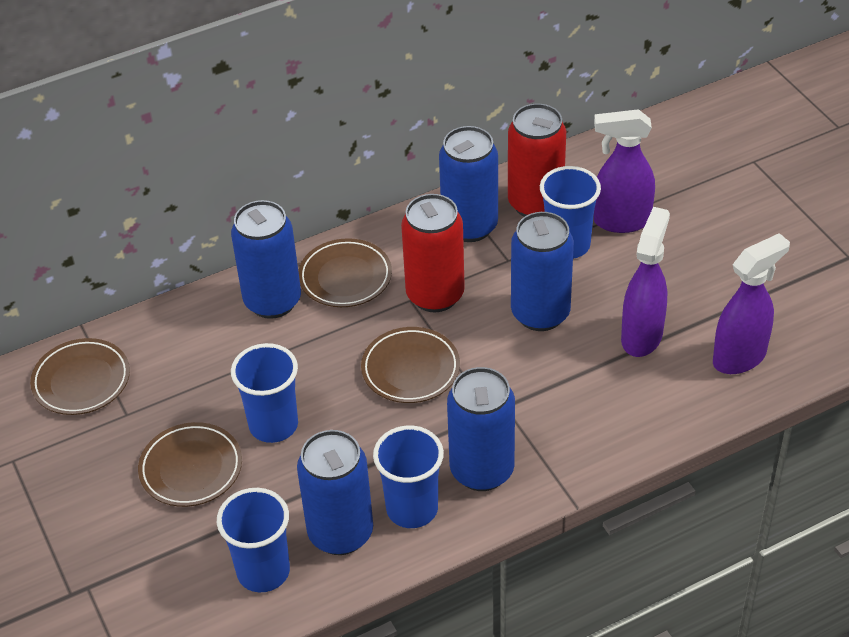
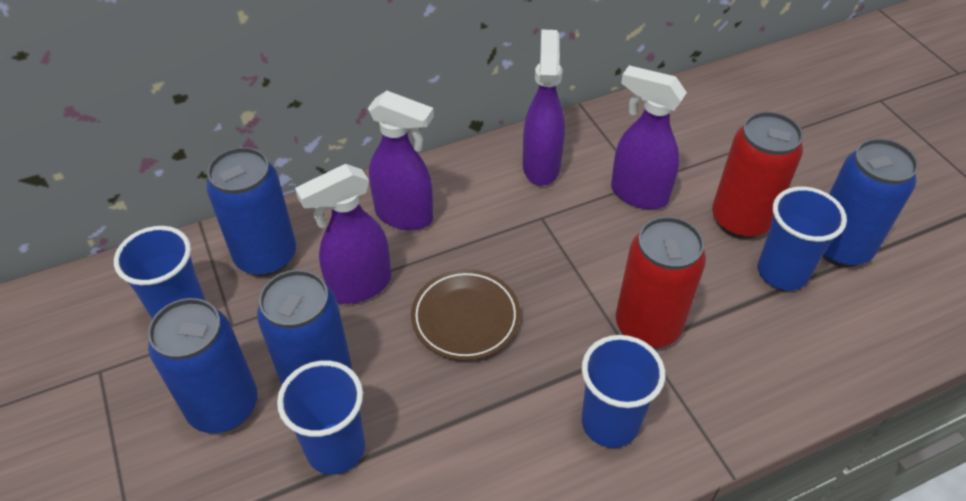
blue can: [231,200,301,319] [297,430,373,555] [439,126,498,242] [447,367,515,491] [511,212,574,331] = 5 -> [148,298,257,433] [206,147,296,276] [257,270,352,386] [822,138,918,267] = 4
brown plate: [30,338,130,415] [138,422,242,507] [298,238,392,307] [361,327,460,403] = 4 -> [411,269,520,361] = 1
purple spray bottle: [594,109,655,233] [621,207,670,357] [713,233,790,374] = 3 -> [295,164,391,304] [368,91,434,230] [523,29,565,186] [611,65,687,209] = 4

